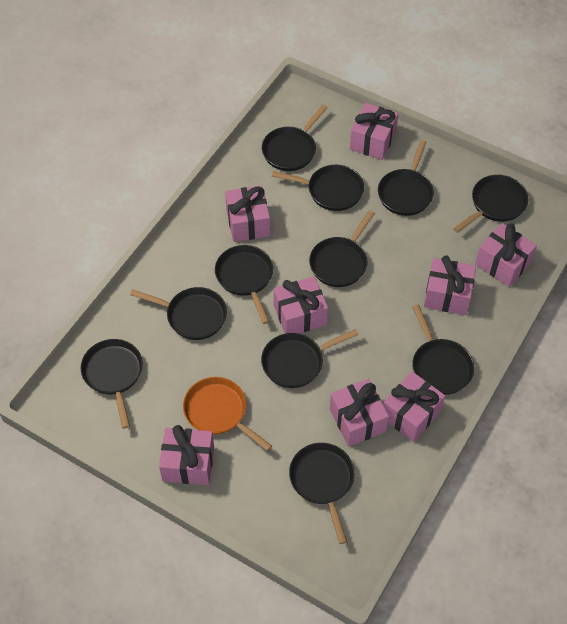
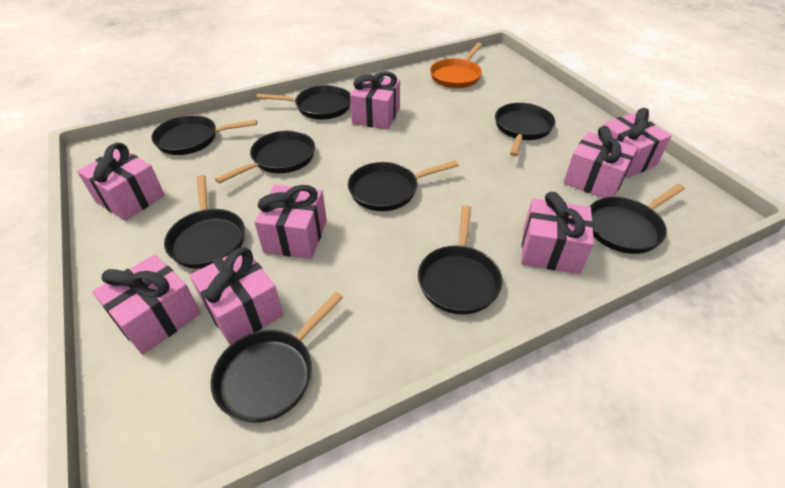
black pan: [81,339,143,429] [130,287,227,340] [215,245,273,324] [261,329,359,388] [262,105,328,171] [272,165,364,211] [289,443,355,544] [309,210,375,287] [378,140,434,216] [412,304,474,395] [453,175,529,233] = 11 -> [151,115,257,155] [164,175,245,269] [211,292,343,423] [215,131,315,184] [256,85,351,120] [348,160,459,211] [418,205,503,315] [495,103,555,156] [589,184,685,254] = 9

